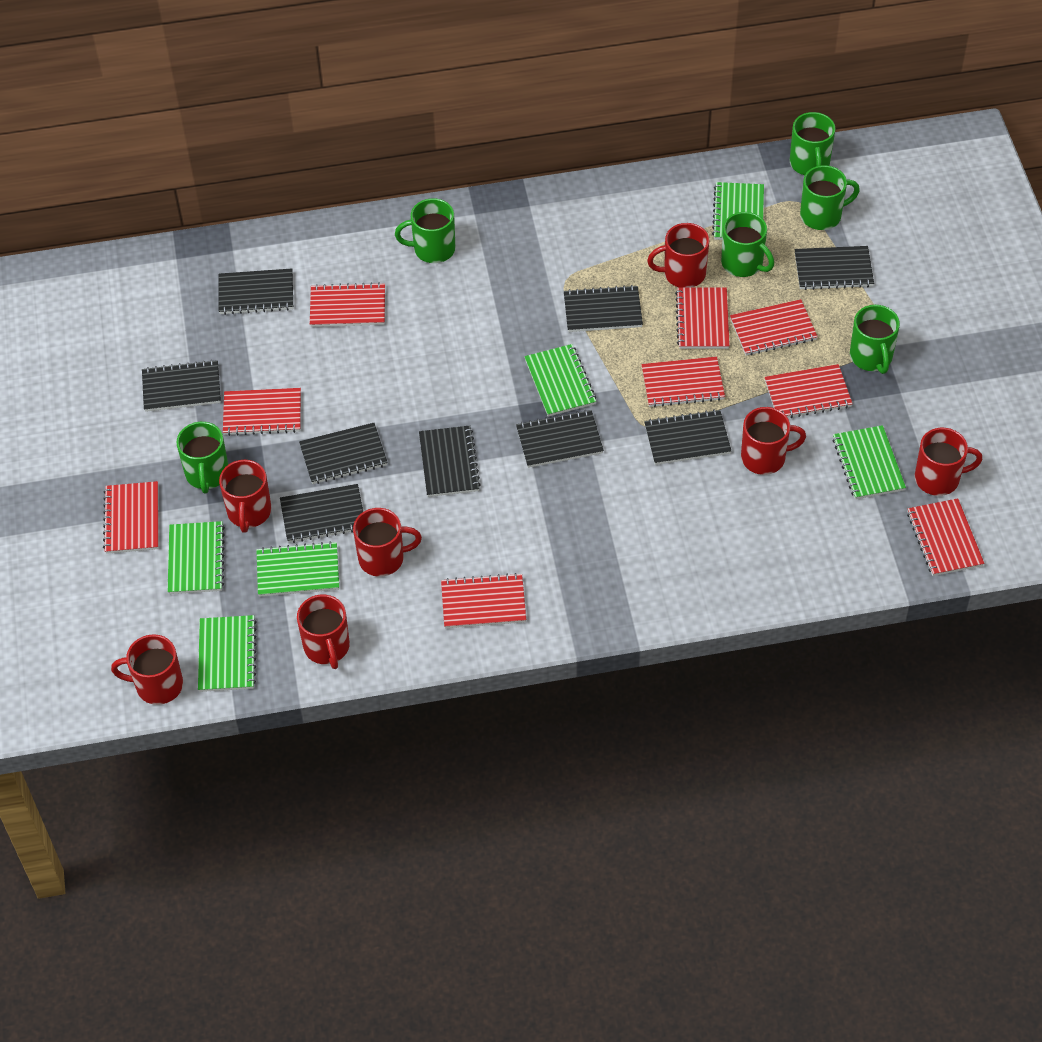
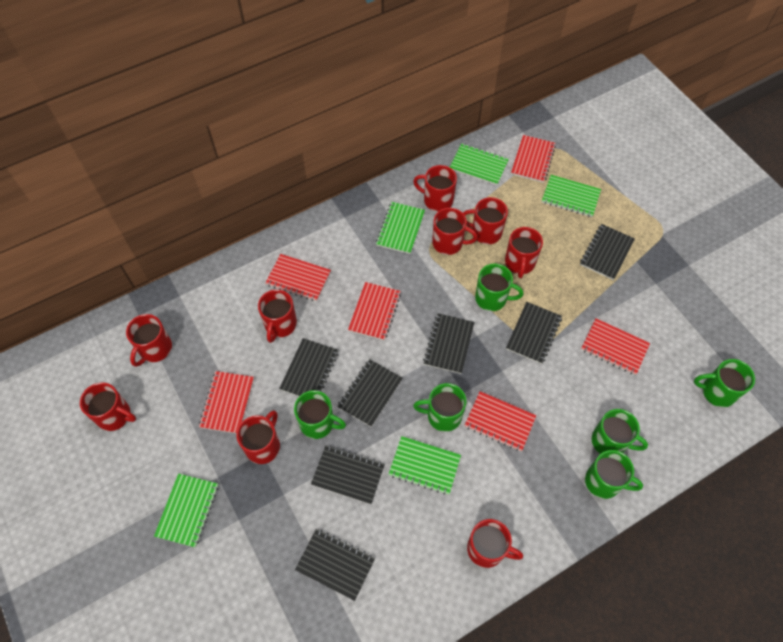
black notebook: [142,360,221,412] [219,269,293,315] [280,484,363,543] [299,423,388,484] [419,426,481,497] [516,410,604,468] [564,285,643,332] [644,409,731,465] [794,246,874,290] = 9 -> [279,338,339,396] [295,529,375,601] [311,445,385,504] [337,359,403,427] [423,313,474,374] [506,302,562,364] [580,224,635,280] = 7
green notebook: [168,521,225,594] [198,615,257,692] [256,541,339,597] [524,344,596,417] [712,182,764,240] [832,425,906,499] = 6 -> [154,473,218,548] [376,202,425,254] [389,436,461,495] [450,143,509,185] [542,175,601,217] = 5
red mug: [111,634,183,705] [219,460,271,533] [297,595,350,669] [353,508,422,577] [647,223,709,288] [741,407,806,475] [915,428,982,496] = 7 -> [80,382,136,431] [126,314,172,367] [237,410,280,464] [258,289,297,343] [413,165,457,212] [432,208,477,255] [463,197,508,244] [467,519,523,568] [505,227,543,278] = 9
red notebook: [103,481,158,554] [223,388,301,436] [310,282,385,327] [441,573,526,628] [642,357,725,407] [675,288,730,349] [730,299,818,356] [765,364,853,418] [907,498,985,576] = 9 -> [199,371,254,434] [265,254,331,301] [348,282,401,340] [464,391,536,451] [511,135,556,183] [581,318,650,375] = 6

